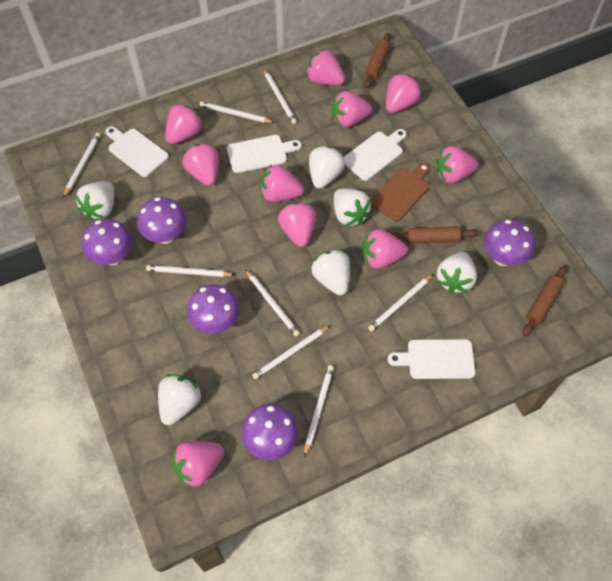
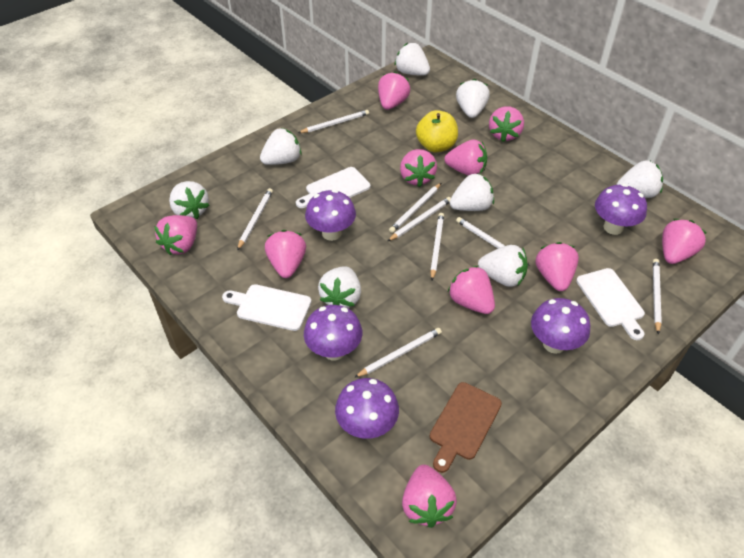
brown rolling pin: [364,33,391,89] [392,226,478,244] [523,266,567,336] = 3 -> none = 0
white cutting board: [105,126,169,177] [227,135,302,173] [343,129,407,181] [388,339,475,379] = 4 -> [222,284,311,331] [296,167,370,208] [576,268,645,340] = 3
white strawberry: [75,181,114,220] [158,374,202,425] [309,146,345,189] [311,249,350,295] [334,188,372,226] [437,252,477,293] = 6 -> [169,181,209,219] [260,128,301,165] [318,266,361,308] [395,43,430,75] [450,173,494,211] [456,79,490,118] [478,245,528,287] [617,160,663,198] = 8
yellow apple: none = 0 -> [416,110,458,153] = 1

